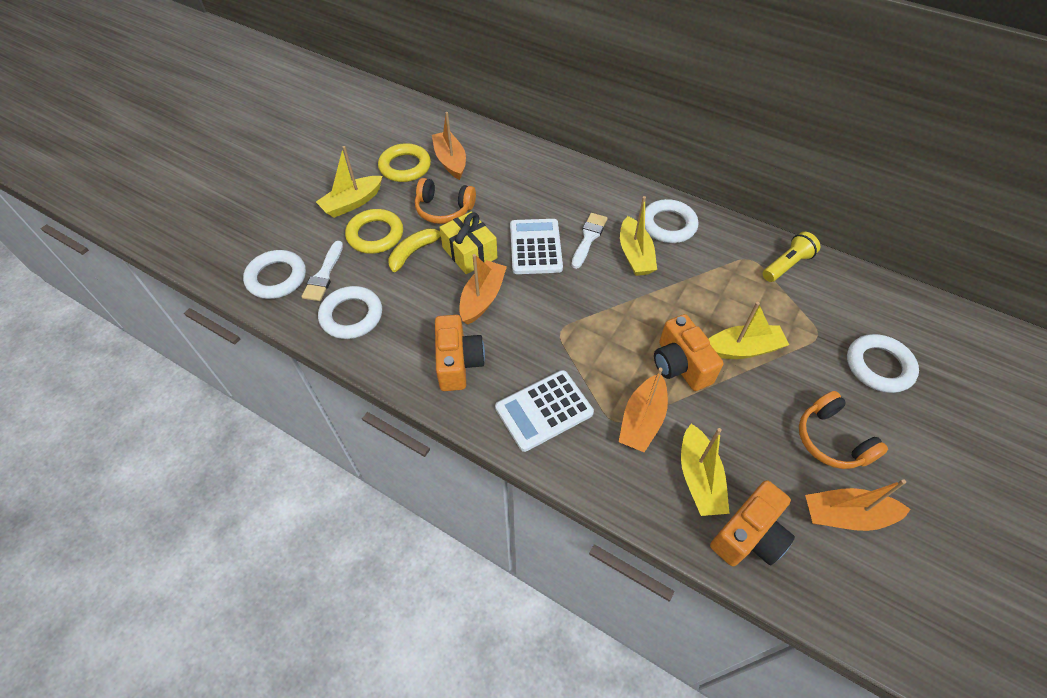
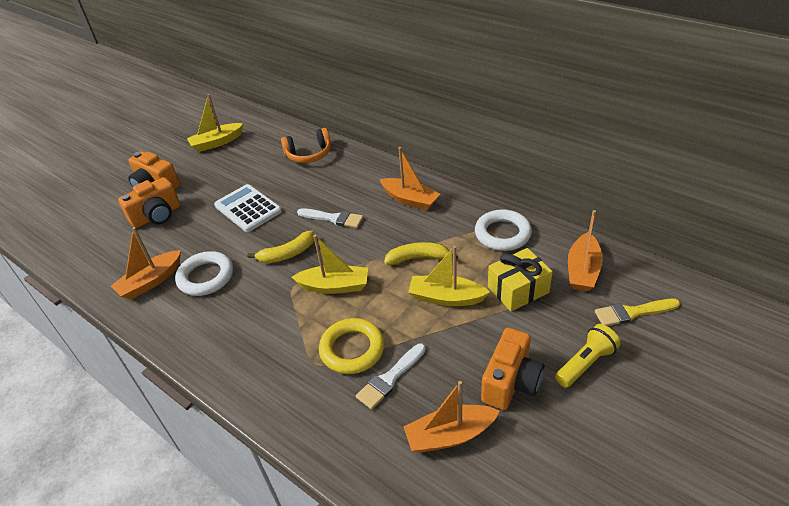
orange headphones: [415,178,476,224] [799,391,888,469] = 2 -> [281,128,331,163] = 1
white calculator: [495,370,594,452] [510,219,563,274] = 2 -> [214,184,282,232] = 1
white ring: [243,250,306,299] [318,286,382,339] [645,199,698,243] [847,334,919,393] = 4 -> [175,251,233,296] [475,209,532,251] = 2
yellow banana: [389,228,441,272] = 1 -> [247,231,314,263] [384,242,458,265] = 2
yellow boat: [316,146,382,218] [620,196,657,276] [681,424,730,516] [709,302,789,359] = 4 -> [187,94,244,152] [292,235,368,294] [408,246,490,306] = 3
yellow brush: none = 0 -> [595,299,680,326] = 1
yellow ring: [345,209,403,254] [378,143,431,182] = 2 -> [319,318,385,374] = 1

